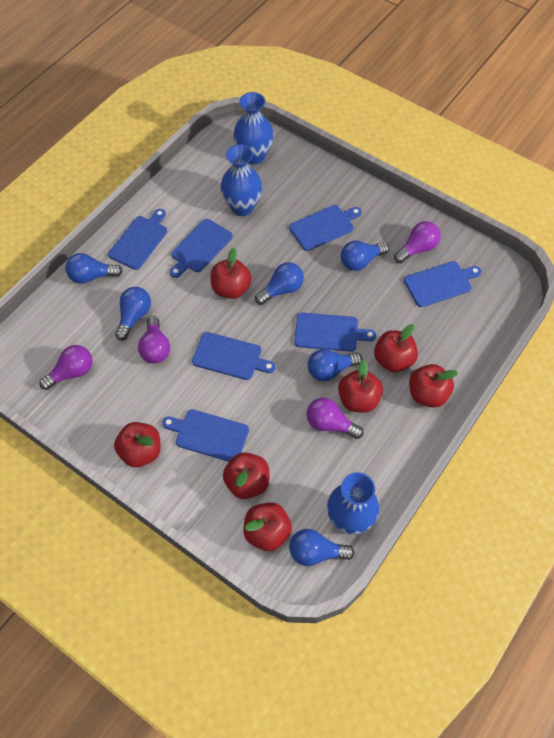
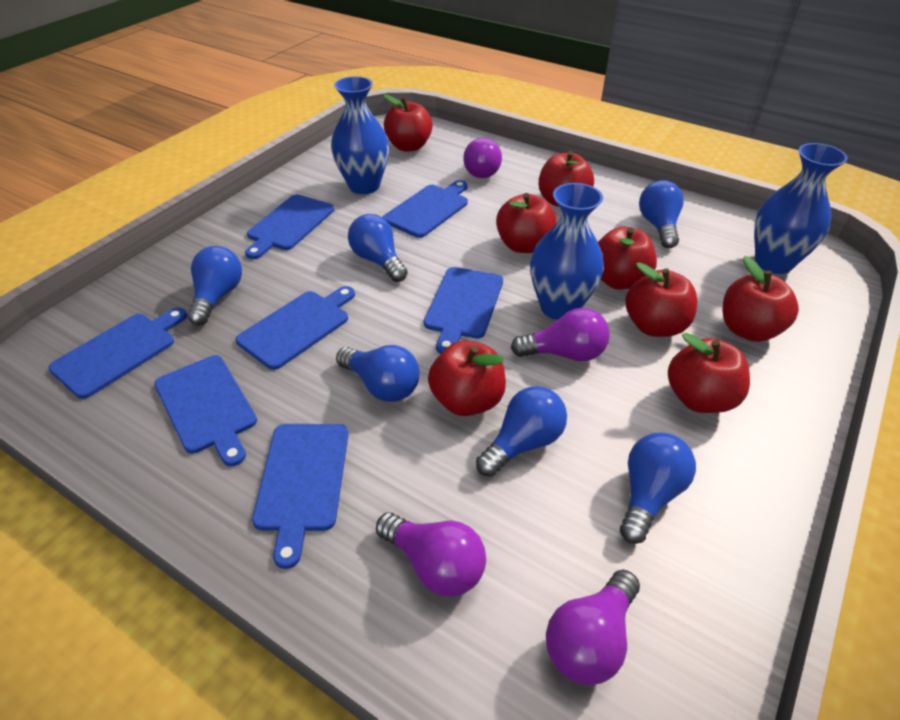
red apple: [114,422,161,467] [210,248,251,299] [223,452,269,499] [243,502,292,551] [338,359,383,413] [374,324,418,372] [409,364,458,408] = 7 -> [383,94,433,152] [428,341,506,416] [496,193,557,253] [539,151,594,207] [598,227,657,290] [626,262,698,337] [668,333,750,413] [722,256,799,342] = 8

